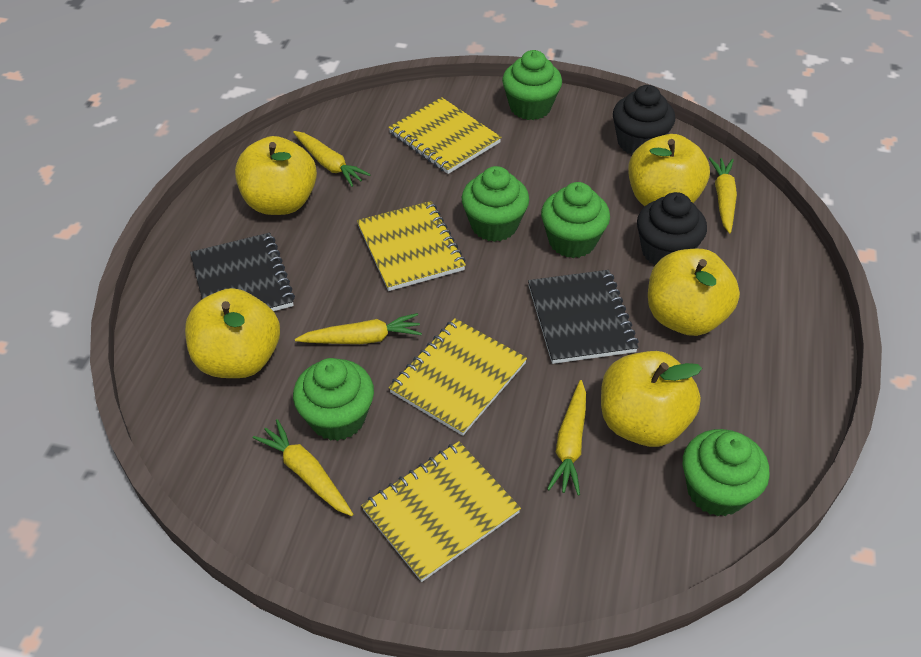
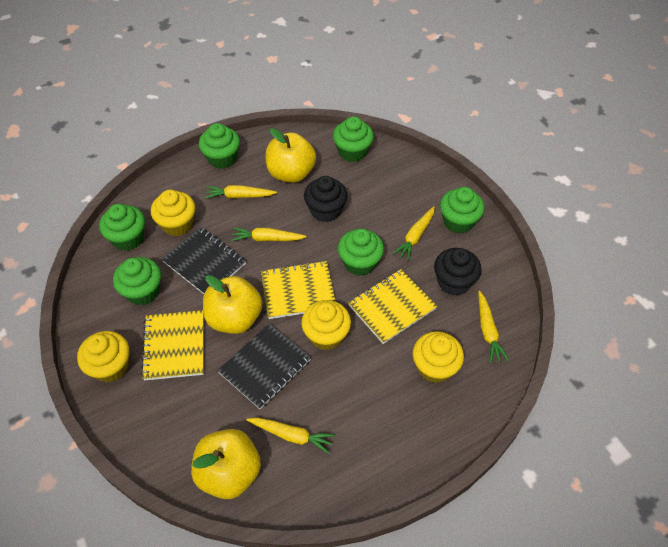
green cupcake: [293,358,374,441] [462,166,529,242] [502,50,562,120] [541,182,610,258] [683,429,770,516] = 5 -> [99,204,145,251] [113,257,161,305] [199,123,240,169] [333,116,374,162] [338,228,384,276] [440,187,484,233] = 6
yellow apple: [185,288,280,378] [235,136,317,215] [601,351,702,447] [628,134,710,206] [648,249,740,336] = 5 -> [191,429,261,499] [203,275,262,334] [266,128,316,183] = 3
yellow cupcake: none = 0 -> [77,331,129,383] [151,190,195,236] [301,300,351,350] [413,331,464,383] = 4
yellow notebook: [357,201,466,291] [361,441,521,582] [388,97,502,174] [389,318,527,436] = 4 -> [141,310,204,380] [261,261,336,319] [348,269,437,344] = 3

